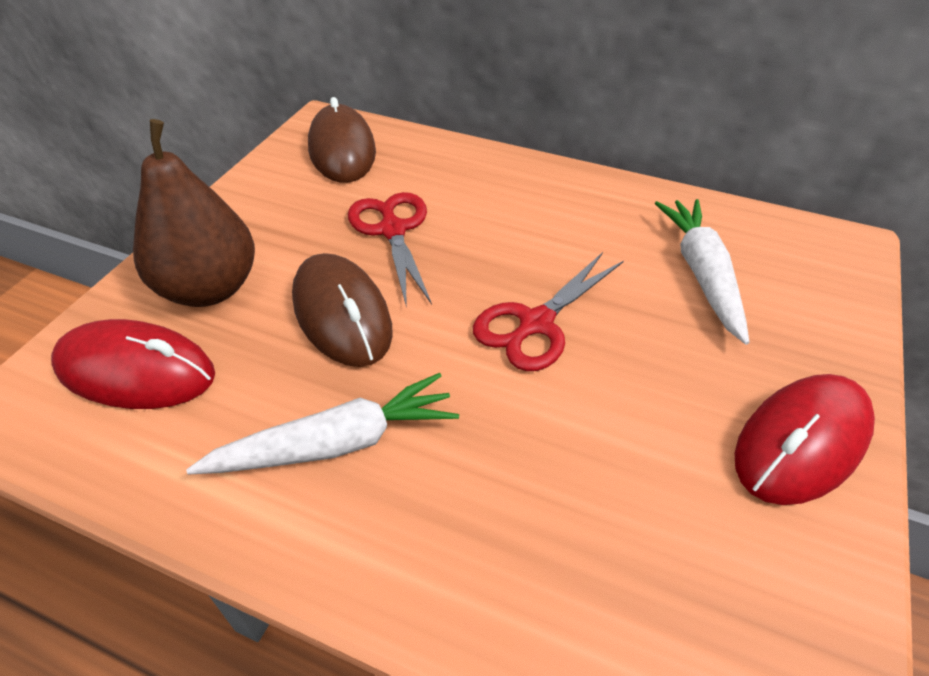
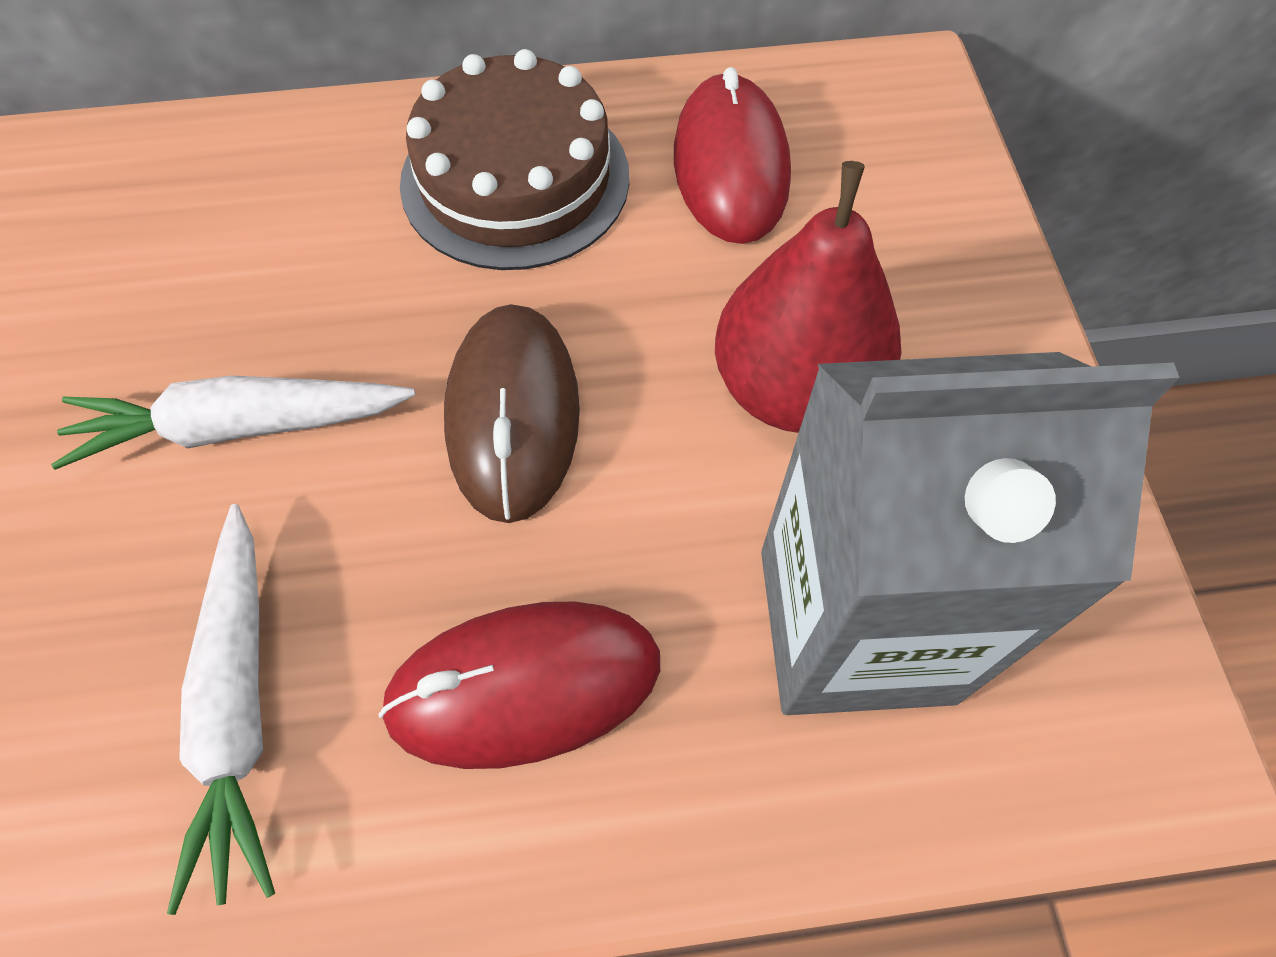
brown cake: none = 0 -> [400,49,630,270] = 1
brown mouse: [292,253,393,367] [308,97,376,183] = 2 -> [444,304,580,523] = 1
brown pear: [133,119,255,307] = 1 -> none = 0
grey carton: none = 0 -> [761,352,1180,715] = 1
red pear: none = 0 -> [715,161,901,433] = 1
red scissors: [348,192,432,308] [473,252,624,371] = 2 -> none = 0

